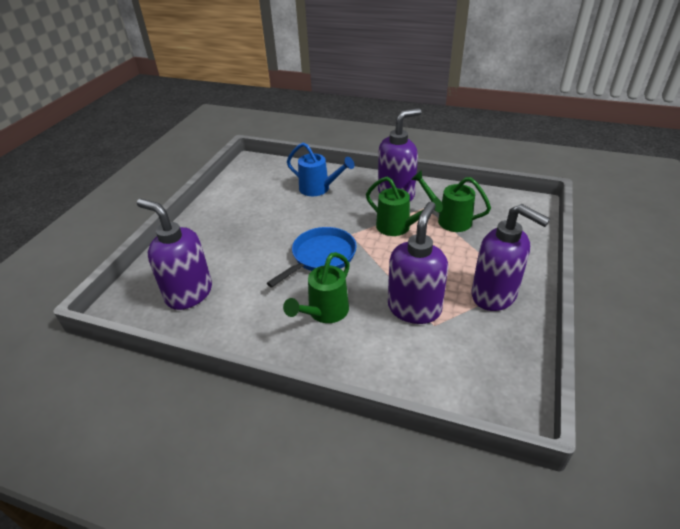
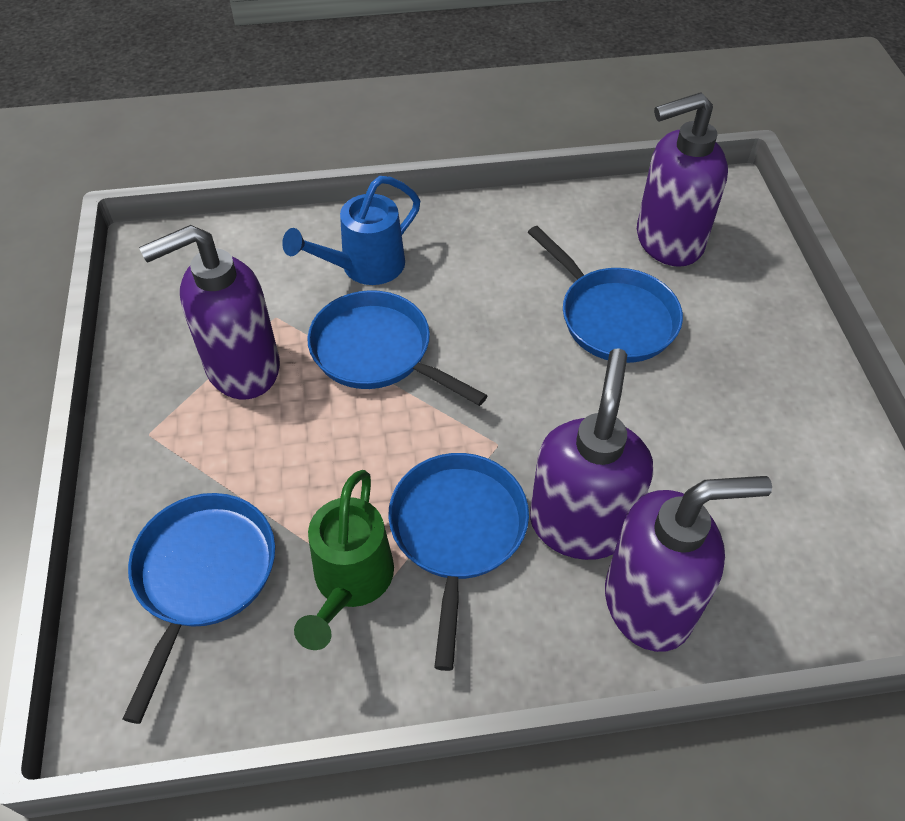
blue pan: [267,227,357,287] = 1 -> [123,493,275,724] [307,290,488,406] [388,453,529,671] [528,226,683,363] = 4
green watering can: [283,252,350,323] [366,177,443,236] [411,170,491,232] = 3 -> [294,470,394,650] = 1

